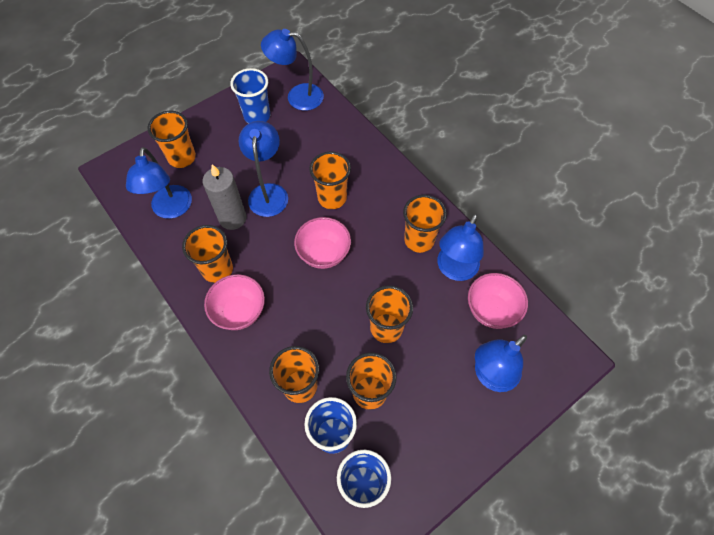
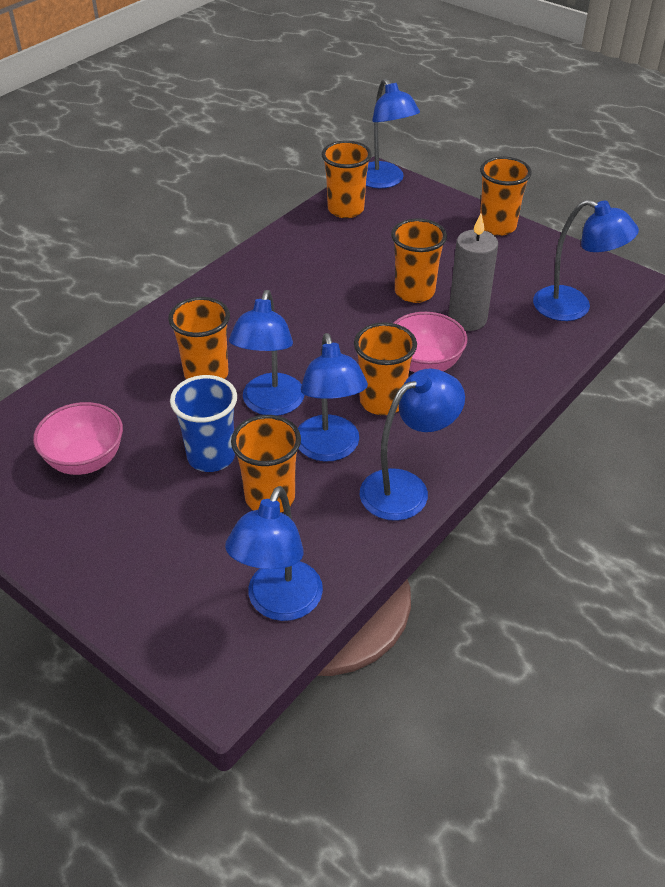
blue cup: [230,68,270,124] [304,397,357,454] [337,450,391,508] = 3 -> [170,375,237,472] = 1
blue lamp: [126,147,192,219] [238,121,288,217] [261,29,324,111] [437,214,484,281] [475,335,527,392] = 5 -> [225,486,323,621] [229,290,304,416] [298,333,368,462] [360,369,465,521] [366,78,420,188] [533,199,639,321] = 6
orange cup: [147,111,196,168] [182,225,233,283] [269,346,319,403] [309,151,351,209] [346,352,397,410] [366,285,413,343] [403,195,447,253] = 7 -> [168,297,230,379] [231,415,301,512] [322,140,372,218] [354,322,417,415] [391,218,447,303] [480,157,532,236] = 6
pink bowl: [204,274,265,330] [294,217,351,269] [468,273,528,329] = 3 -> [33,402,123,475] [394,312,467,372] = 2

